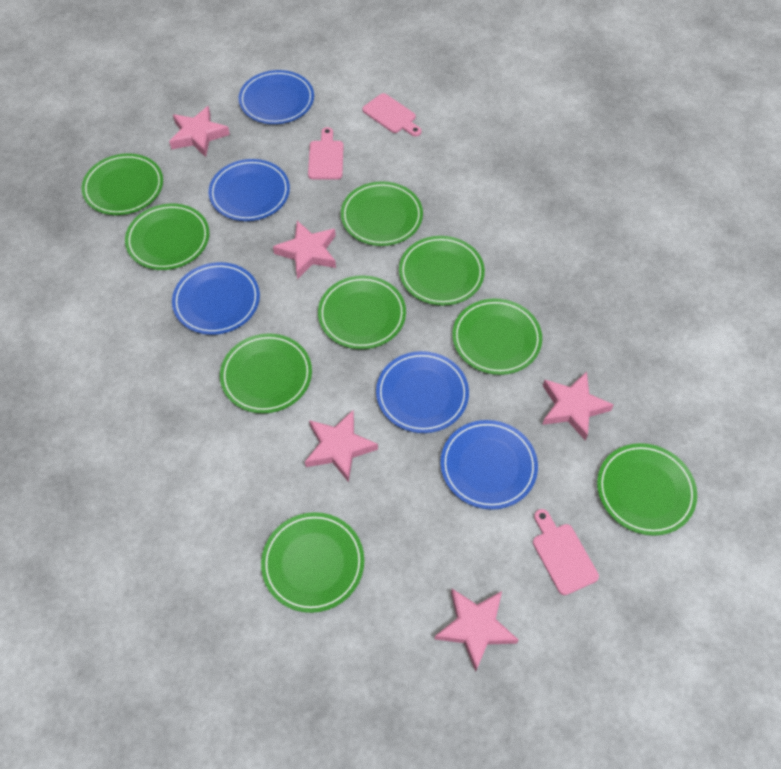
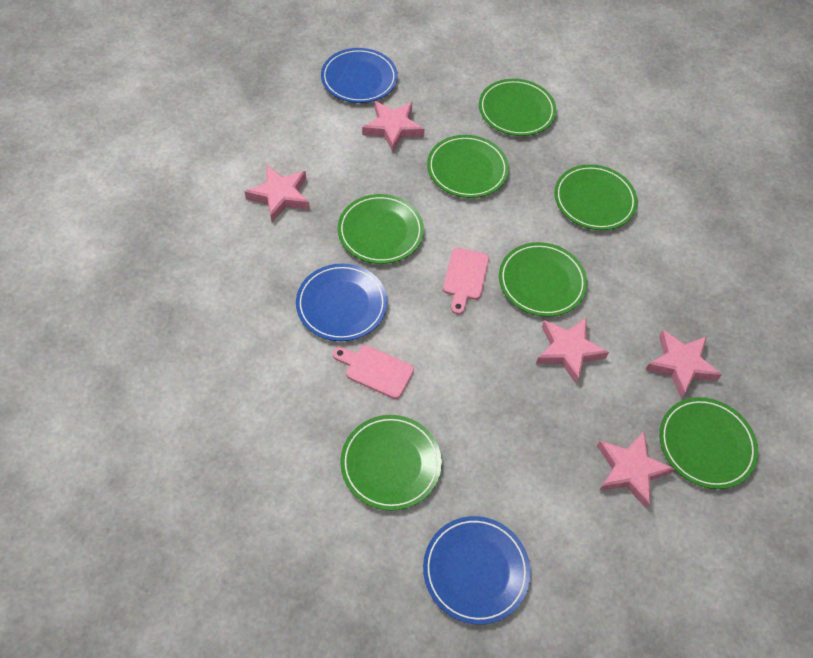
blue plate: [172,262,260,335] [209,159,290,221] [239,70,314,124] [376,351,469,433] [440,420,538,510] = 5 -> [296,263,387,341] [321,48,398,103] [423,516,531,625] = 3
green plate: [81,153,163,215] [125,204,209,270] [220,333,312,413] [261,512,364,613] [318,275,406,349] [341,181,423,246] [399,236,485,306] [452,299,542,375] [597,443,697,536] = 9 -> [338,194,424,264] [340,415,442,511] [427,135,509,198] [479,79,556,136] [499,242,587,317] [554,164,638,230] [659,397,758,489] = 7
pink cutting board: [308,127,344,179] [362,93,422,137] [533,509,599,595] = 3 -> [333,345,414,399] [443,248,489,315] = 2

